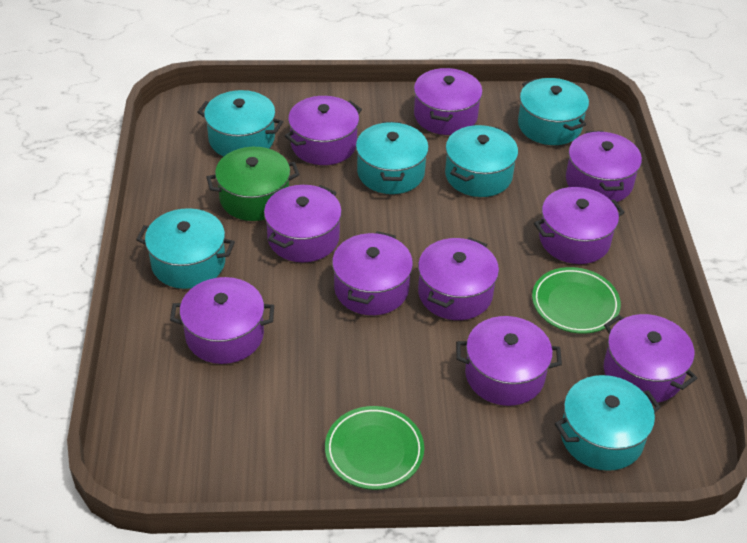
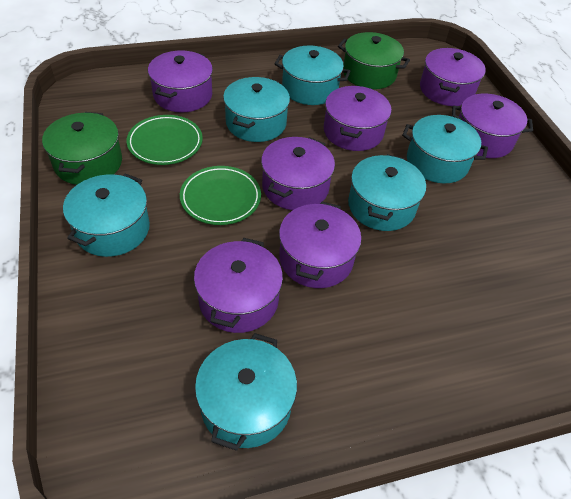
green pot: [206,147,300,221] = 1 -> [42,112,122,185] [338,32,410,89] = 2
purple pot: [170,277,274,364] [264,185,342,262] [285,96,362,165] [332,231,413,315] [414,68,483,135] [418,237,499,320] [456,316,562,406] [534,187,625,264] [566,131,642,202] [604,314,697,403] = 10 -> [148,50,213,112] [194,238,283,333] [261,137,335,210] [279,202,362,288] [324,86,391,151] [420,48,486,106] [452,94,533,158] = 7

